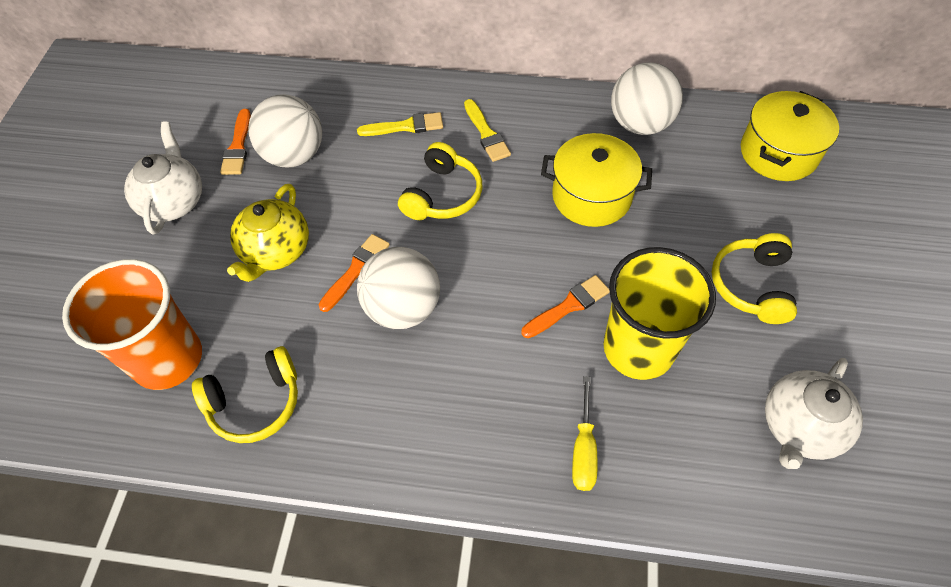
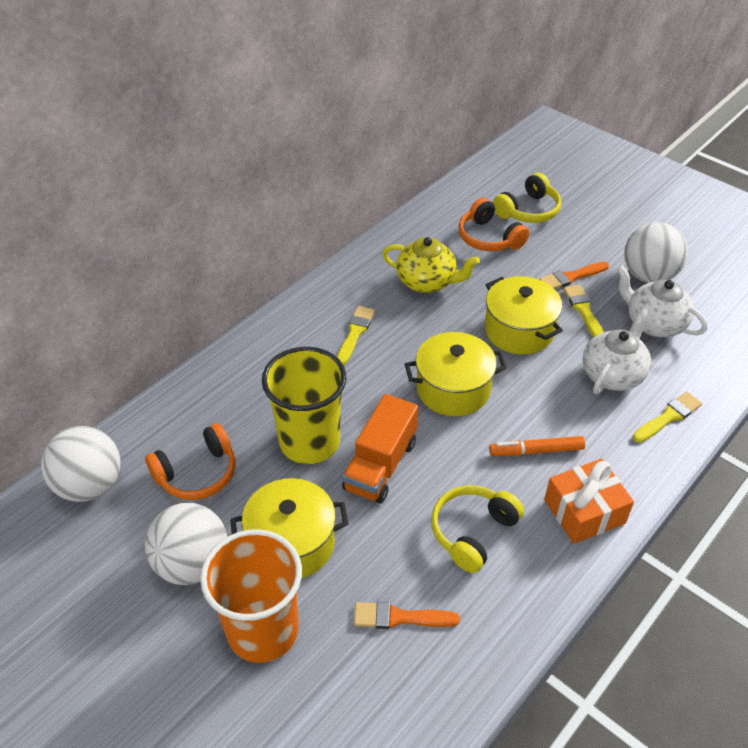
orange brush: [220,109,251,175] [319,234,390,312] [521,275,610,338] = 3 -> [354,602,460,629] [539,262,609,289] = 2
orange gift: none = 0 -> [544,459,634,544] = 1
orange headphones: none = 0 -> [145,423,236,500] [458,198,529,251] = 2
orange marker: none = 0 -> [489,436,585,456] = 1
orange truck: none = 0 -> [342,394,418,503] = 1
yellow brush: [357,112,443,136] [464,99,511,162] = 2 -> [337,306,375,365] [563,285,604,337] [633,392,702,443] = 3
yellow headphones: [192,346,298,443] [398,142,482,220] [711,233,797,324] = 3 -> [431,486,524,573] [493,173,561,223] = 2
yellow pot: [541,133,652,227] [741,91,839,181] = 2 -> [230,478,348,578] [405,332,507,416] [485,276,563,355] = 3
yellow screwdriver: [572,376,598,491] = 1 -> none = 0

